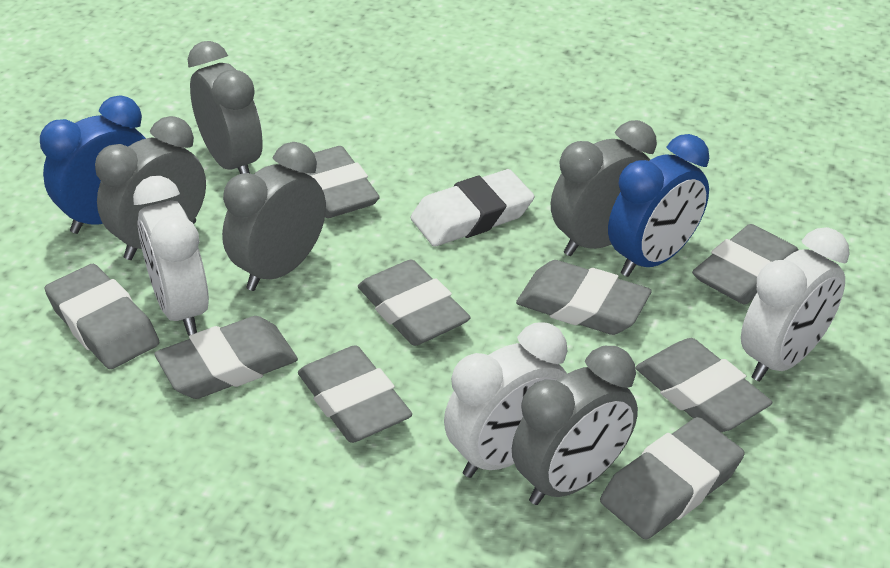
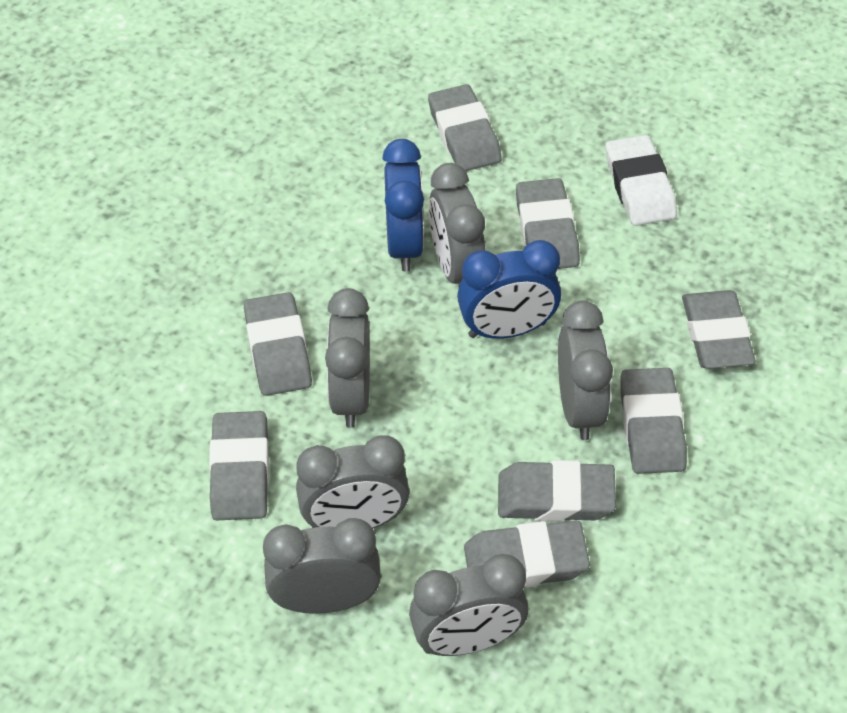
grey clock: [95,116,206,260] [188,41,263,174] [222,142,326,291] [512,346,638,505] [551,120,657,256] = 5 -> [263,518,381,614] [296,436,410,528] [325,288,370,428] [409,554,529,656] [429,163,485,284] [558,301,613,440] = 6
grey eraser: [45,264,159,369] [154,316,298,399] [298,345,412,443] [306,146,380,218] [358,260,471,346] [516,260,652,335] [600,417,745,540] [636,338,772,432] [692,224,799,304] = 9 -> [209,411,269,520] [244,292,312,396] [428,84,502,171] [464,521,590,588] [498,460,616,522] [516,178,580,269] [620,368,687,474] [682,290,756,369] = 8
white clock: [133,176,209,335] [444,323,568,478] [741,227,850,381] = 3 -> none = 0

